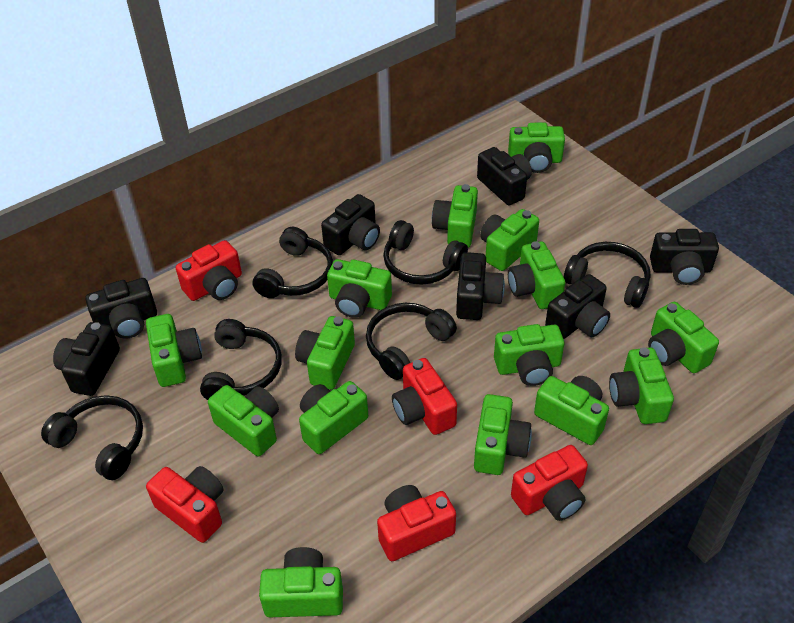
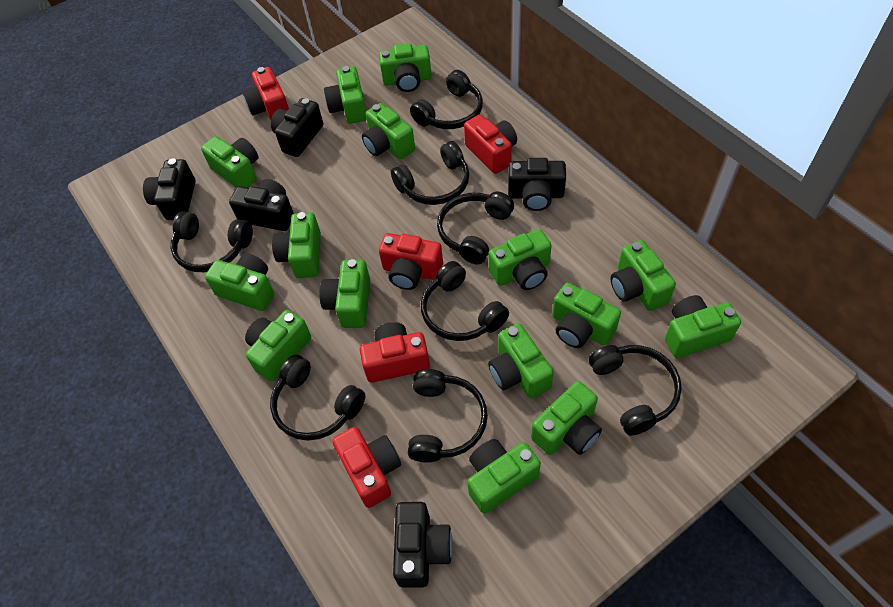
black camera: [53,322,120,396] [85,278,157,339] [321,194,380,255] [456,252,505,320] [477,147,532,205] [545,274,610,339] [650,229,719,285] = 7 -> [143,158,196,220] [229,179,294,231] [271,98,323,157] [393,502,453,588] [508,158,566,211] = 5
black headphones: [41,395,143,480] [200,319,282,400] [253,227,333,298] [366,303,457,380] [383,220,468,285] [564,242,650,308] = 6 -> [171,211,253,272] [270,354,366,441] [391,141,469,205] [408,369,488,463] [410,70,483,129] [421,261,509,341] [437,192,514,265] [589,345,682,436] = 8

